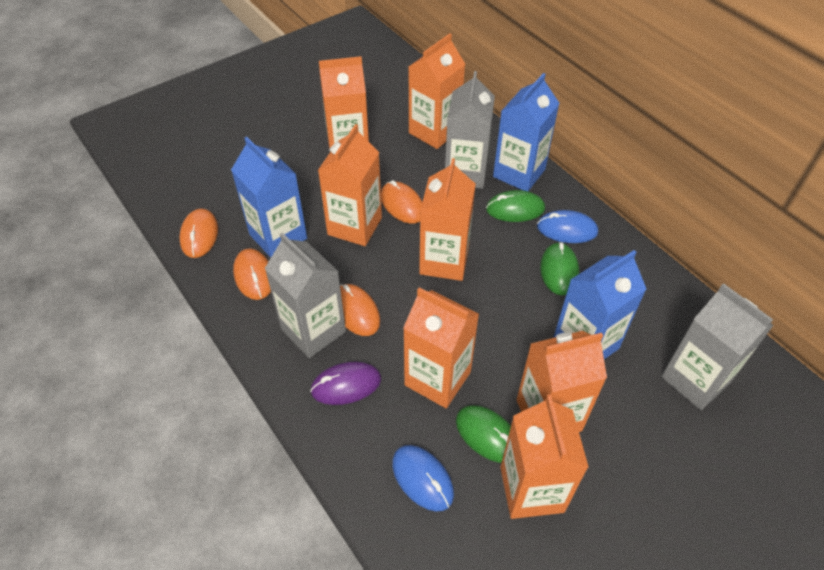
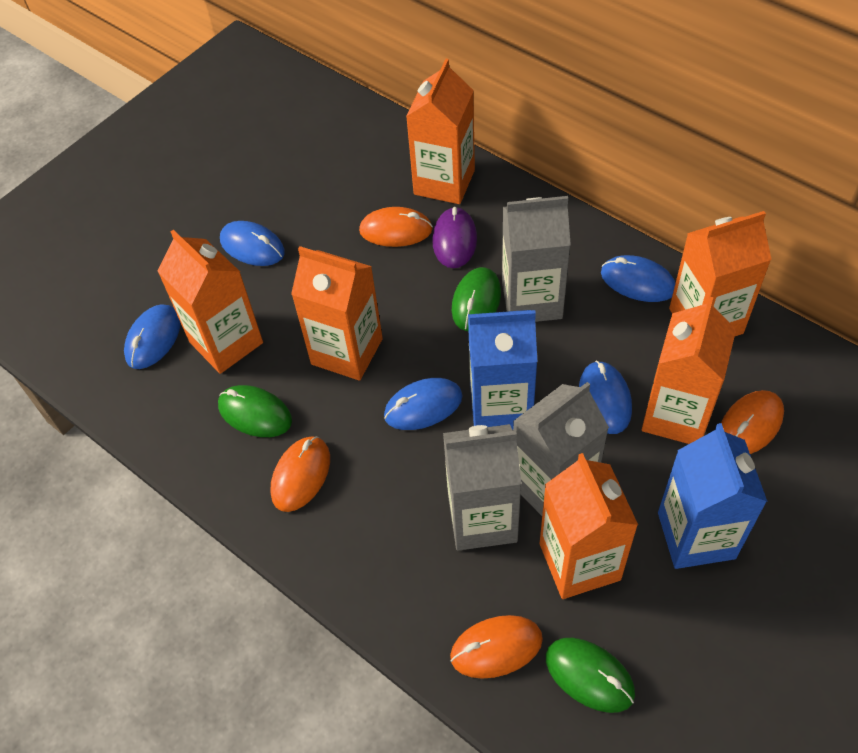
blue carton: [231,137,307,258] [493,73,560,191] [553,250,646,359] = 3 -> [468,310,537,430] [658,423,768,569] = 2
blue mouse: [392,445,454,511] [537,210,598,243] = 2 -> [124,304,181,369] [220,221,285,266] [384,378,463,430] [579,361,632,434] [601,255,675,302] = 5
orange carton: [318,124,382,246] [319,56,369,152] [403,287,479,408] [408,33,465,149] [419,158,476,281] [500,395,589,519] [517,331,607,432] = 7 -> [157,230,263,374] [291,246,383,381] [406,59,475,204] [540,453,638,599] [642,296,736,444] [669,211,772,336] = 6

